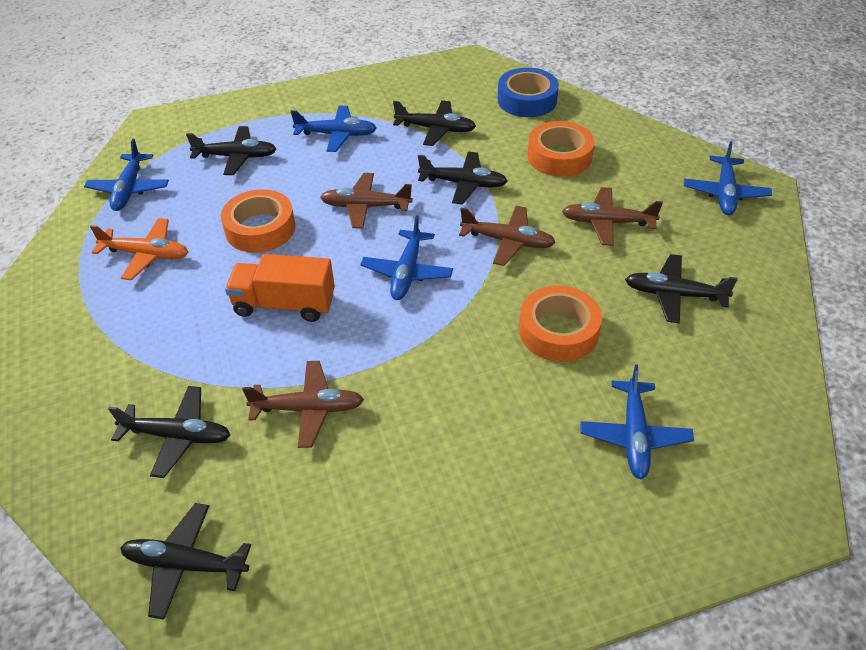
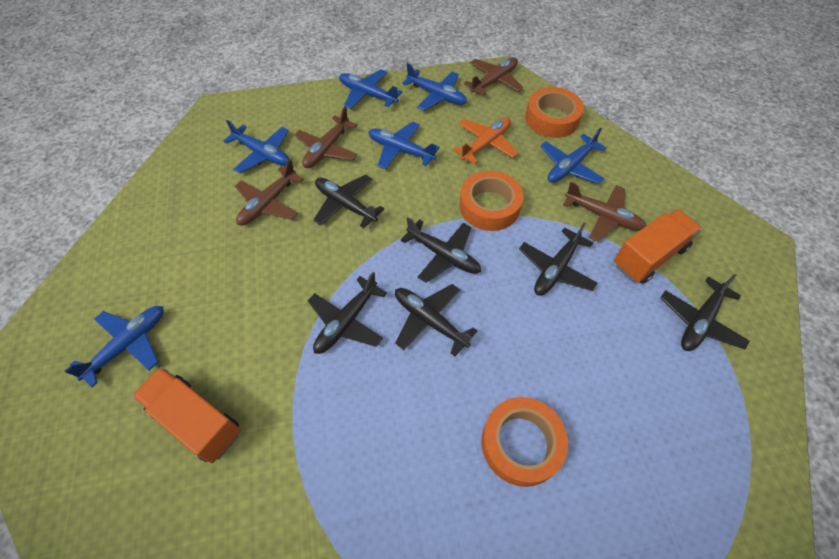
blue plane: [84,138,169,211] [291,106,377,152] [360,215,453,300] [580,364,694,479] [684,141,772,215] = 5 -> [65,306,164,387] [224,120,290,173] [339,69,402,109] [368,121,440,170] [402,63,467,111] [540,127,607,184] = 6
blue tape: [498,68,559,117] = 1 -> none = 0
orange truck: [225,254,335,322] = 1 -> [132,367,241,464] [614,209,702,284] = 2

